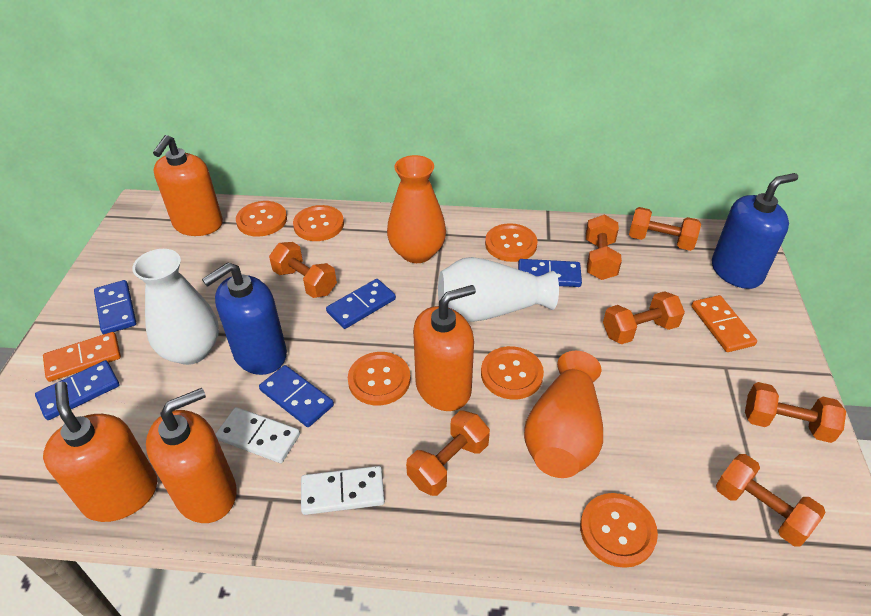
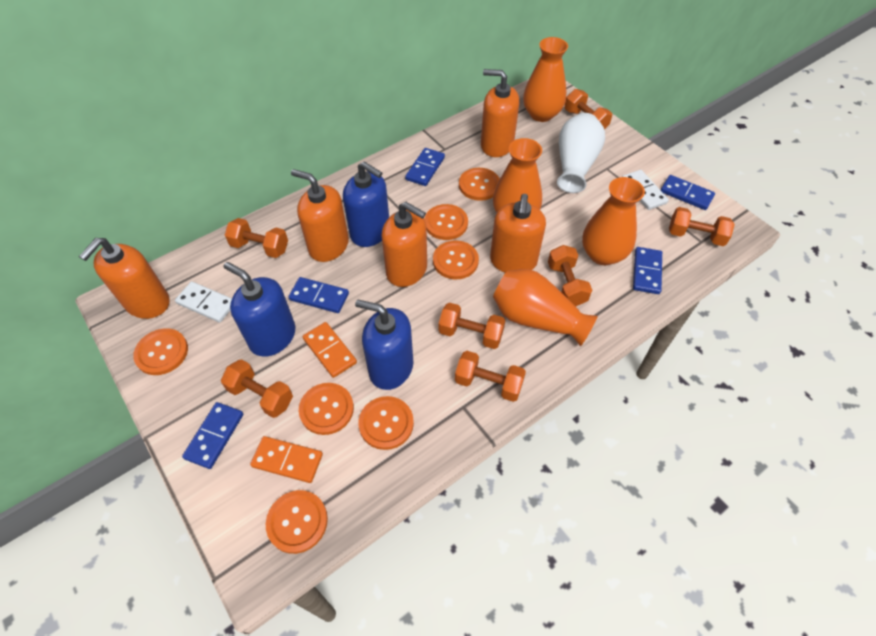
blue soap dispenser: [202,262,287,375] [712,173,798,289] = 2 -> [224,262,296,357] [343,162,389,247] [355,299,413,390] = 3
orange button: [236,201,287,237] [293,205,344,241] [348,352,411,405] [481,346,544,399] [485,223,538,262] [580,493,658,568] = 6 -> [133,328,188,375] [266,490,328,554] [299,383,354,435] [358,396,414,450] [424,204,468,240] [433,240,479,279] [459,168,500,201] = 7
orange soap dispenser: [43,381,157,522] [146,388,237,523] [153,135,223,236] [413,285,476,411] = 4 -> [79,238,170,319] [291,169,349,262] [381,202,427,287] [481,69,519,157] [490,194,546,273] = 5
orange vase: [387,155,446,263] [524,351,603,478] = 2 -> [493,138,542,213] [493,269,598,346] [523,37,568,122] [582,177,645,265] = 4
white vase: [132,249,219,365] [438,257,559,322] = 2 -> [557,113,605,193] = 1

